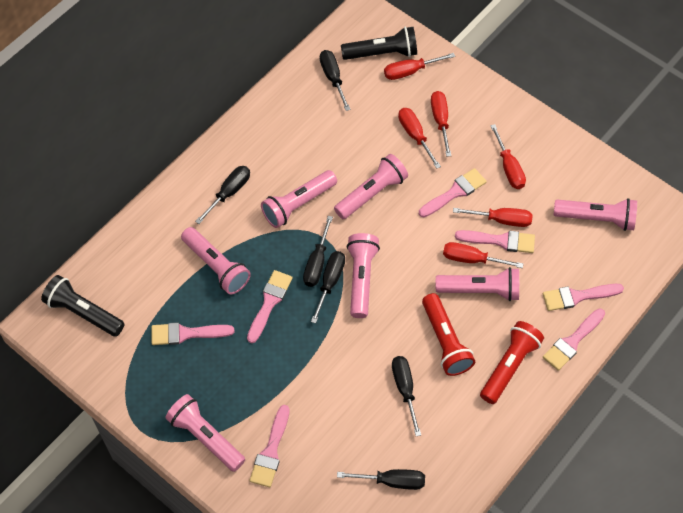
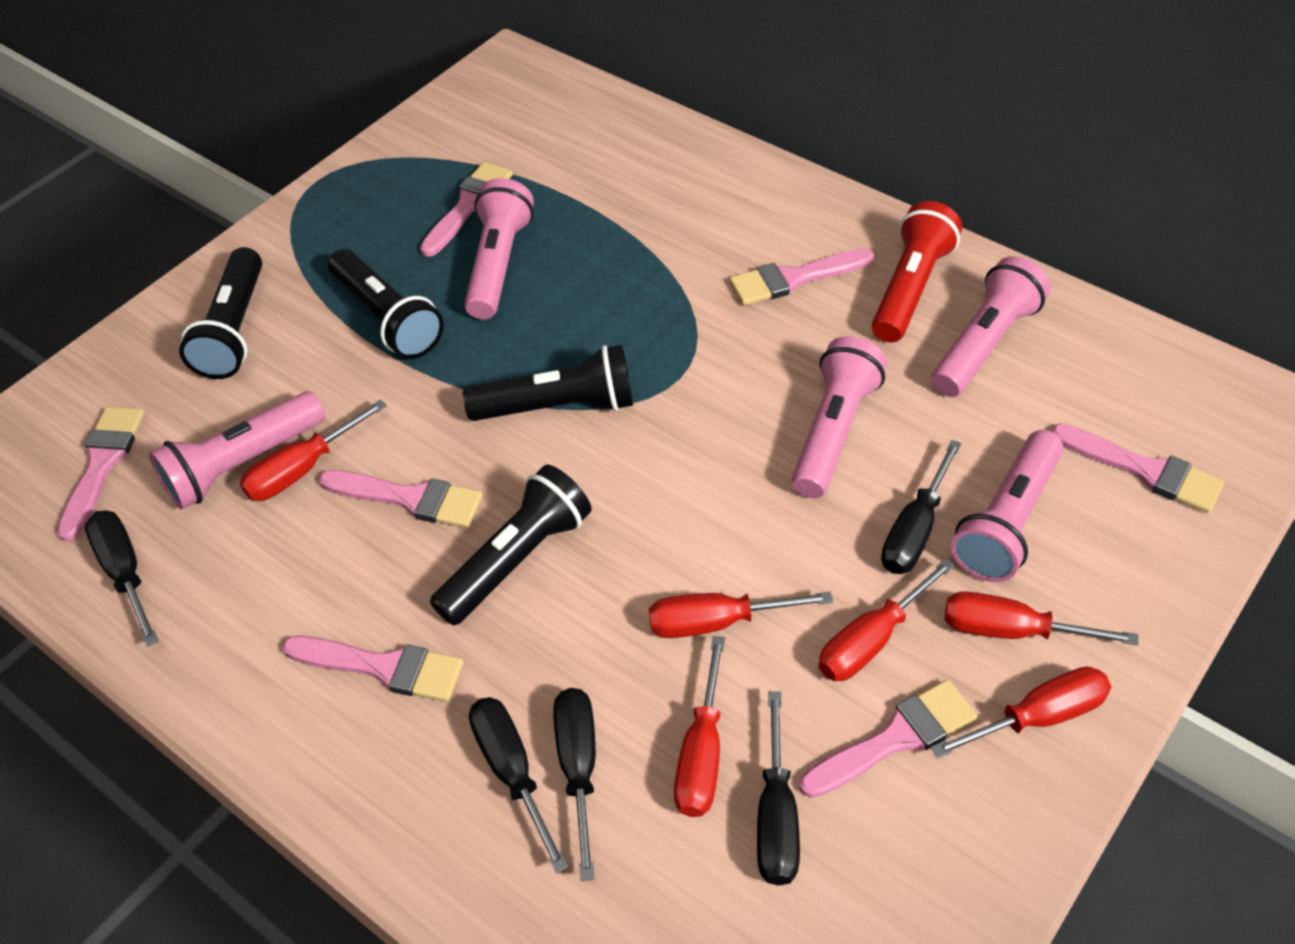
black flashlight: [41,275,125,337] [341,27,417,60] = 2 -> [179,247,262,379] [328,249,444,359] [430,465,592,625] [463,345,633,421] = 4
black screwdriver: [195,166,250,224] [303,216,333,287] [311,251,345,323] [320,50,350,111] [337,469,425,490] [392,356,421,436] = 6 -> [85,511,159,647] [469,697,568,874] [553,688,596,881] [757,691,800,886] [881,440,962,574] = 5
pink flashlight: [165,394,245,472] [181,227,251,294] [261,170,337,228] [334,154,408,219] [347,233,380,318] [436,267,519,301] [554,198,637,231] = 7 -> [149,391,326,510] [464,178,534,319] [791,336,887,498] [931,256,1050,397] [951,430,1064,582] = 5
red flashlight: [422,293,475,376] [480,321,544,404] = 2 -> [872,201,962,343] = 1

